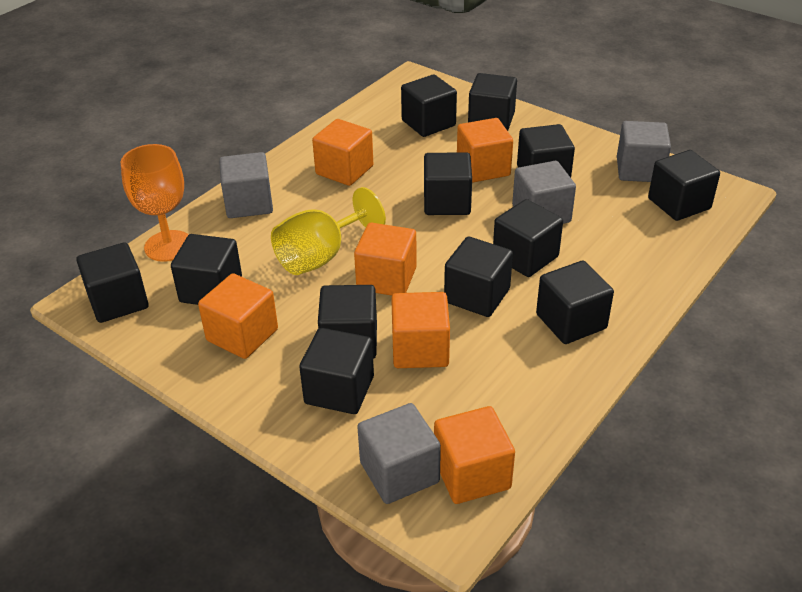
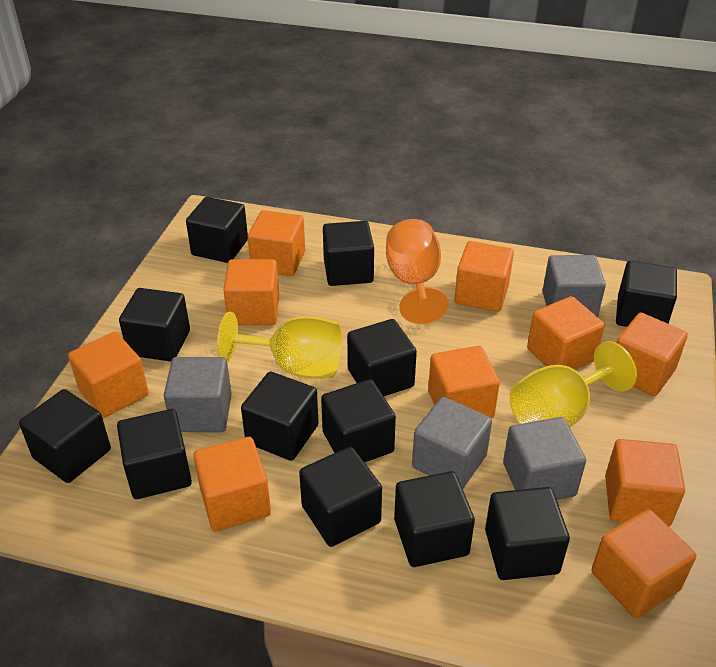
orange cube: [198,273,278,359] [312,119,373,186] [354,223,417,296] [391,292,450,368] [434,406,515,504] [457,118,513,183] = 6 -> [68,332,149,418] [193,437,271,531] [223,259,279,325] [248,210,305,276] [428,346,500,418] [455,241,514,312] [527,296,605,370] [592,509,696,618] [605,439,685,527] [617,312,688,396] = 10
yellow goblet: [271,187,386,275] = 1 -> [217,312,342,379] [510,341,637,427] = 2

